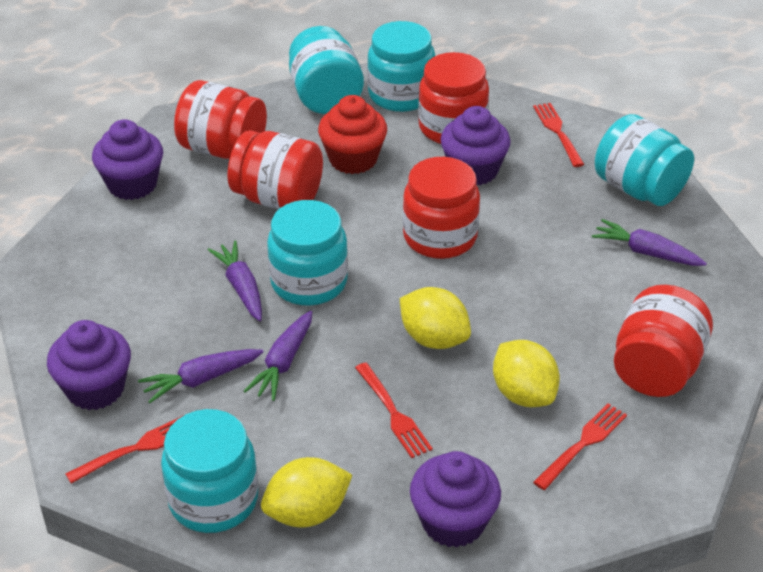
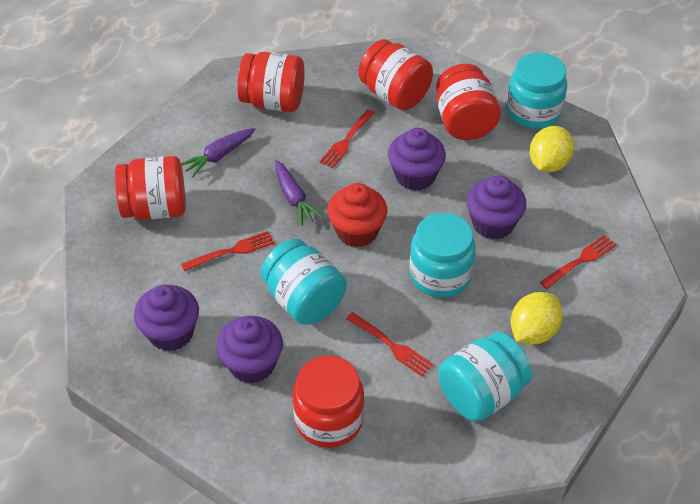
purple carrot: [138,349,264,403] [208,241,262,321] [244,311,312,401] [592,219,707,266] = 4 -> [181,128,255,177] [275,160,323,226] = 2
turquoise jar: [161,409,258,533] [267,200,348,306] [289,26,364,114] [367,21,435,112] [595,114,694,206] = 5 -> [260,239,346,325] [409,213,476,298] [438,332,532,422] [507,52,567,129] = 4
yellow lemon: [261,457,352,527] [400,287,471,349] [493,340,560,407] = 3 -> [511,292,563,344] [529,126,574,172] = 2

